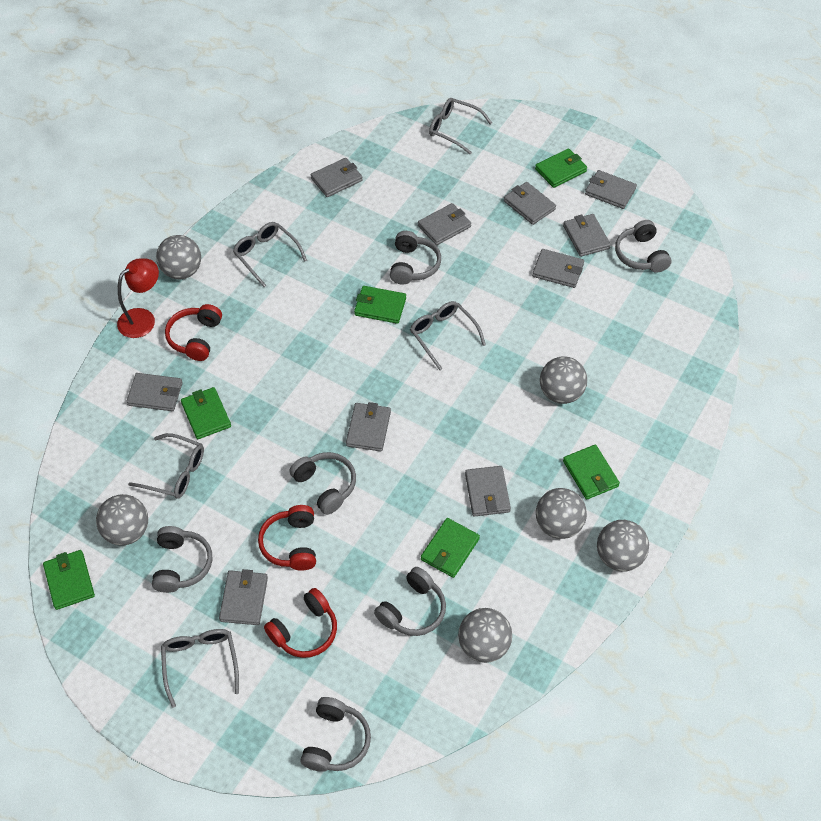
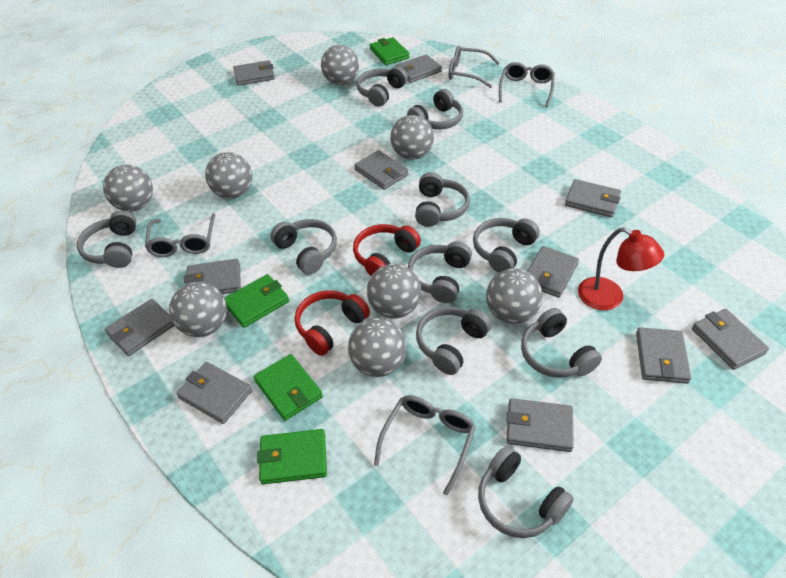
green wallet: [43,550,95,610] [181,387,231,439] [354,286,406,324] [421,518,480,578] [535,148,587,188] [563,445,620,500] = 6 -> [225,274,289,328] [254,354,323,421] [257,429,327,484] [370,37,410,65] = 4
grey ball: [96,494,148,546] [156,235,201,279] [458,608,512,663] [536,488,587,539] [540,356,587,404] [597,520,649,571] = 6 -> [103,165,153,212] [169,282,227,337] [205,152,252,199] [321,45,359,85] [348,318,407,377] [367,264,421,318] [390,115,434,160] [486,268,543,324] = 8
grey glasses: [128,433,204,499] [161,629,239,708] [233,222,307,287] [410,301,486,370] [429,98,492,154] = 5 -> [145,213,215,257] [374,395,476,495] [448,46,500,88] [499,62,555,107] = 4
grey headphones: [152,526,213,593] [290,452,356,515] [300,697,371,772] [374,567,446,636] [390,231,441,284] [615,220,671,273] = 6 -> [77,211,136,268] [270,219,337,274] [356,66,408,107] [407,89,463,129] [408,241,472,303] [415,172,470,227] [416,307,492,375] [473,218,540,273] [478,446,574,538] [521,308,602,378] = 10
grey wallet: [126,373,183,411] [219,569,268,625] [311,158,363,197] [346,402,391,451] [418,203,471,245] [465,466,511,517] [504,182,556,225] [532,249,584,288] [563,214,611,257] [585,170,637,209] = 10 -> [105,299,175,356] [177,362,252,424] [184,259,241,294] [233,60,275,86] [354,150,409,190] [395,54,442,83] [506,398,574,452] [527,246,579,298] [565,179,621,217] [636,327,691,384] [692,309,769,370] = 11
red headphones: [165,304,222,361] [258,505,316,571] [264,588,337,658] = 3 -> [295,290,370,356] [353,224,421,276] = 2

